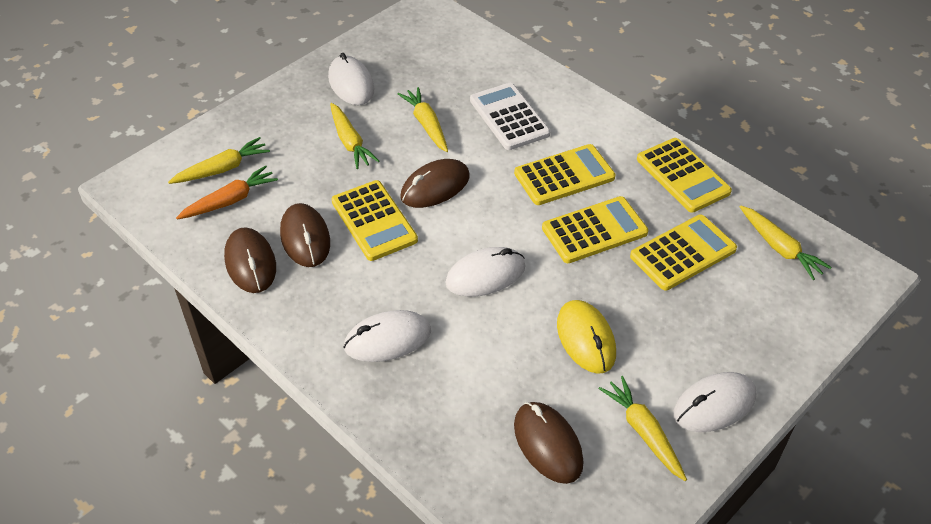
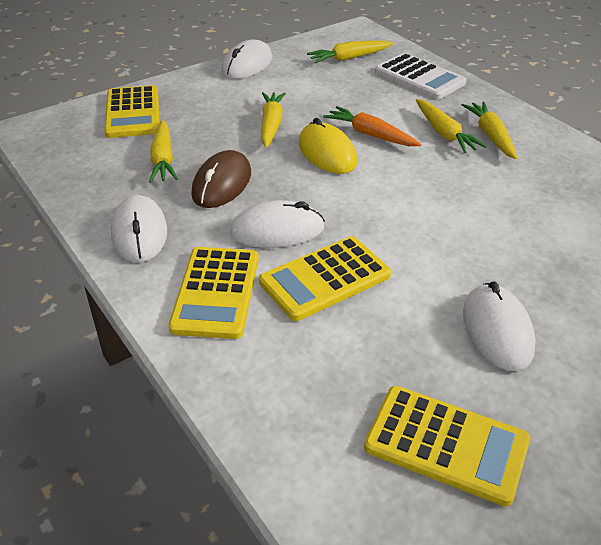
brown mouse: [224,227,276,293] [280,203,330,267] [401,159,470,208] [514,402,583,484] = 4 -> [191,150,251,208] = 1
yellow calculator: [332,180,418,261] [514,144,615,205] [542,196,648,263] [630,215,737,290] [637,138,732,213] = 5 -> [104,85,159,138] [169,247,258,339] [259,236,391,321] [364,386,530,507] = 4

